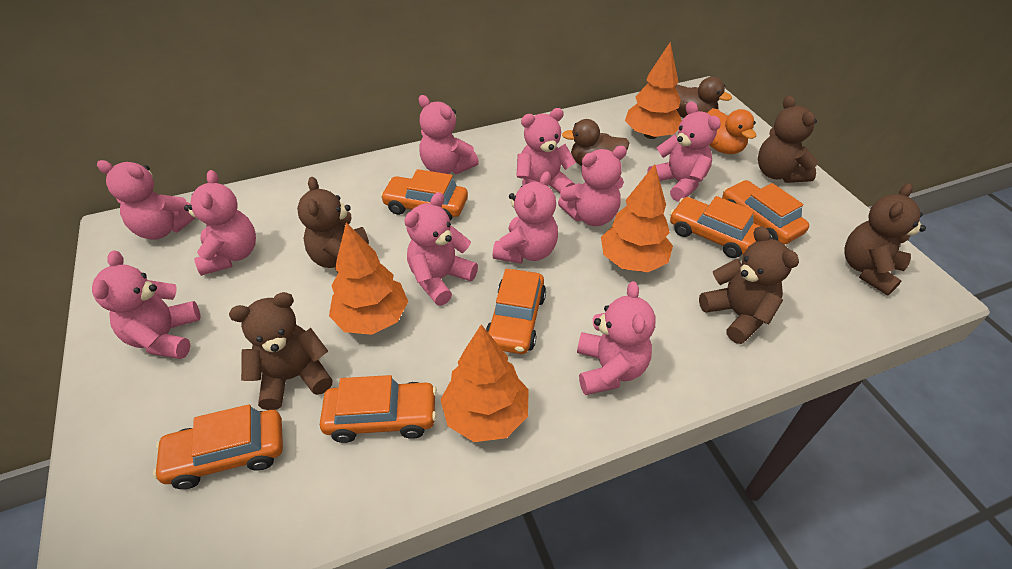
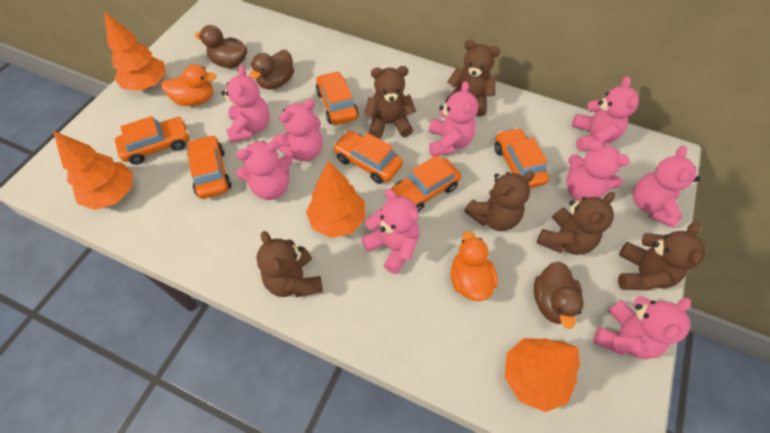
brown duck: [562,119,629,166] [675,77,732,118] = 2 -> [195,25,247,68] [249,50,294,90] [534,261,584,329] = 3
brown teddy bear: [229,292,333,410] [297,177,369,268] [699,226,799,344] [758,96,818,183] [845,183,926,295] = 5 -> [256,231,323,297] [364,66,416,139] [445,40,500,117] [464,171,535,231] [537,192,615,255] [618,222,705,290] = 6
orange duck: [707,108,756,154] = 1 -> [161,64,217,106] [451,231,498,301] = 2
pink teddy bear: [92,251,200,359] [97,160,195,240] [184,170,256,276] [404,192,478,306] [418,95,479,174] [493,171,558,264] [516,108,576,193] [558,146,627,226] [577,281,655,395] [647,101,721,202] = 10 -> [221,65,270,143] [236,141,293,200] [272,99,323,162] [361,189,419,274] [429,81,478,157] [566,141,630,201] [572,76,639,151] [593,296,691,359] [633,146,700,228] = 9

